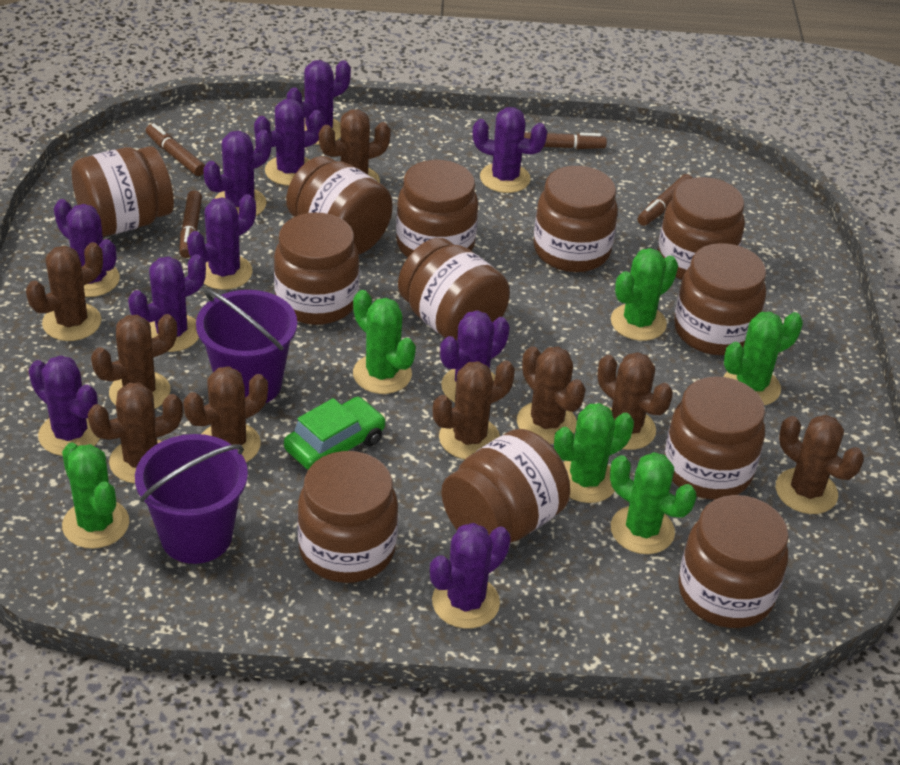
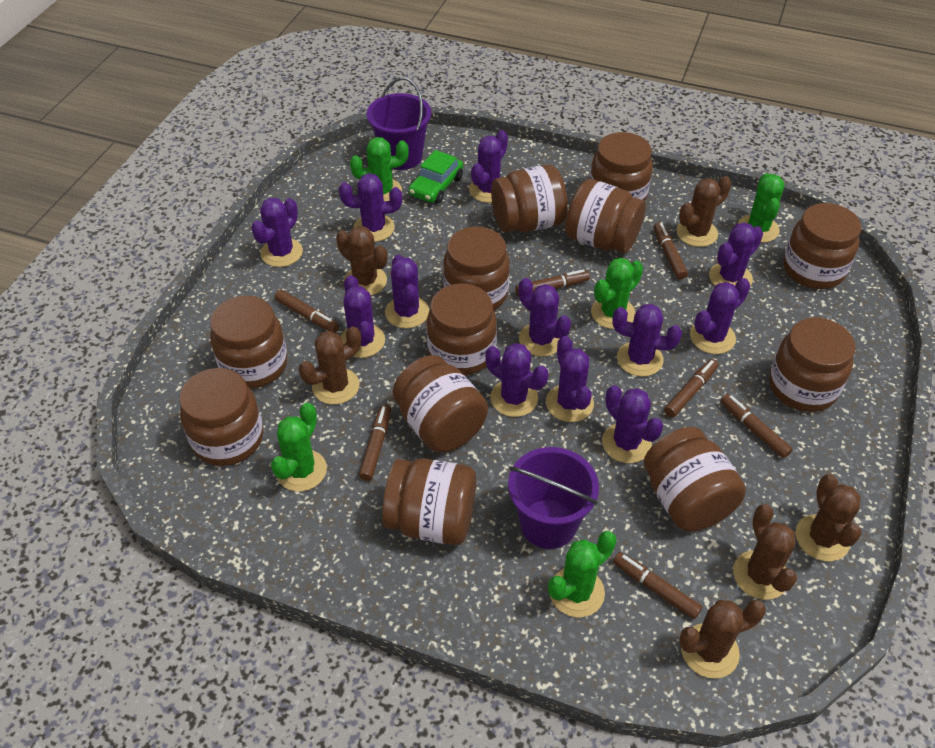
brown cactus: [26,242,103,341] [87,383,183,484] [91,314,177,409] [183,366,268,462] [319,109,391,183] [433,360,515,459] [517,346,586,444] [597,352,673,450] [776,415,864,514] = 9 -> [299,326,361,405] [336,226,387,295] [676,176,731,247] [679,600,766,679] [733,504,797,600] [796,474,862,562] = 6
brown marker: [146,123,205,176] [179,190,202,258] [524,132,607,149] [638,174,692,226] = 4 -> [275,290,339,333] [359,404,391,481] [515,269,590,297] [613,552,702,619] [654,222,688,279] [664,359,718,417] [721,394,792,458] = 7
green cactus: [62,443,129,549] [353,290,416,394] [554,403,634,503] [610,452,696,554] [611,248,678,341] [724,312,803,405] = 6 -> [271,403,327,491] [350,137,409,201] [548,531,616,617] [591,258,643,329] [738,173,785,243] = 5
purple cactus: [29,355,100,456] [54,199,120,297] [128,254,206,352] [187,194,256,290] [204,129,271,216] [254,99,324,186] [287,60,351,145] [430,523,511,629] [440,310,510,403] [473,107,547,193] = 10 -> [251,198,303,267] [339,173,402,242] [341,275,385,358] [385,255,429,328] [469,130,508,203] [486,343,548,417] [518,278,571,357] [546,336,594,422] [602,385,663,463] [612,304,682,377] [690,278,750,354] [709,222,763,286] = 12

